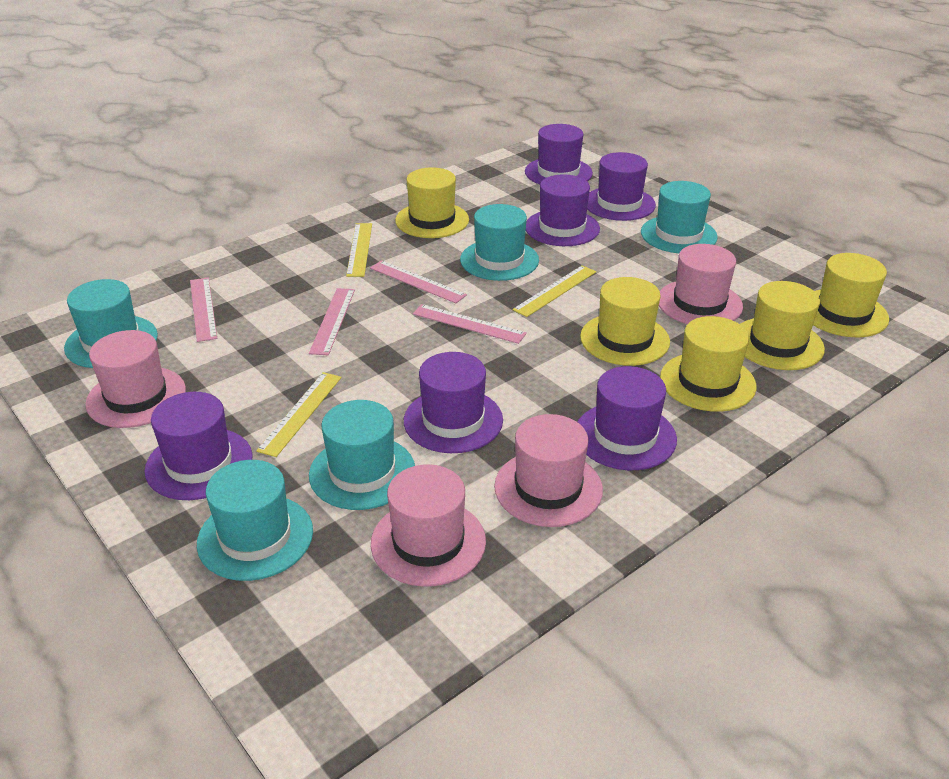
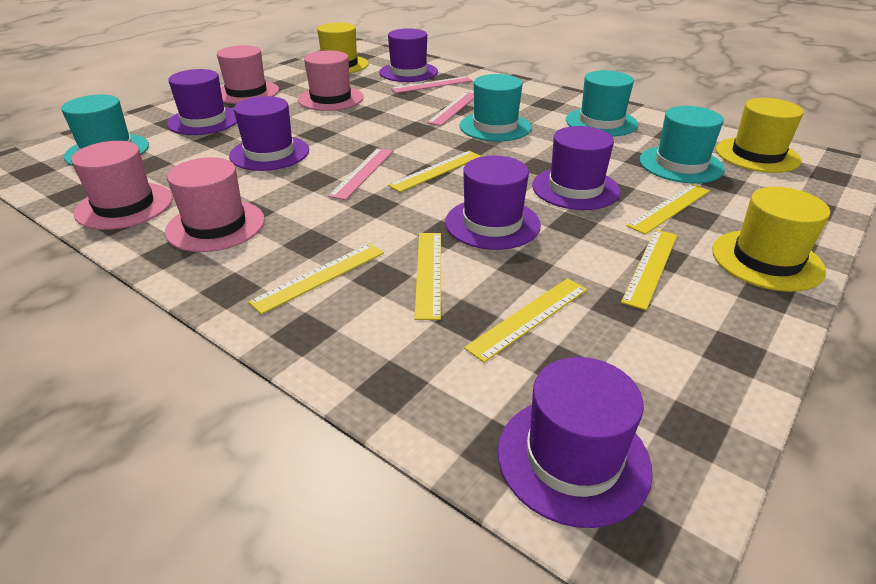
pink ruler: [190,277,217,342] [309,288,355,355] [370,260,467,303] [413,304,527,344] = 4 -> [328,148,393,200] [391,76,473,93] [427,92,474,126] = 3
turquoise hat: [64,279,158,368] [197,460,313,581] [309,400,415,510] [460,204,539,281] [641,181,718,253] = 5 -> [61,95,149,166] [460,74,532,141] [566,70,638,137] [639,106,725,183] = 4
yellow hat: [395,167,469,238] [580,277,670,366] [660,316,757,412] [740,281,825,370] [813,253,889,337] = 5 -> [317,22,369,73] [712,187,830,292] [716,98,804,173] = 3
yellow ruler: [256,372,342,457] [346,223,372,277] [512,265,596,317] = 3 -> [248,243,384,314] [388,151,482,192] [414,233,441,320] [464,278,587,363] [621,229,677,310] [627,184,710,234] = 6

